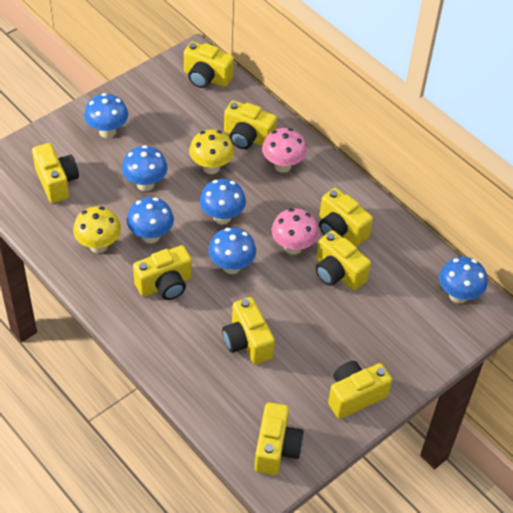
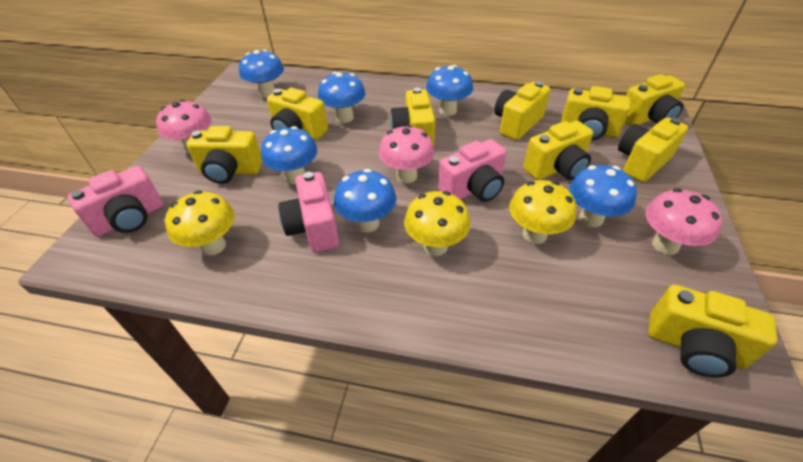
pink camera: none = 0 -> [68,166,163,237] [278,172,339,252] [438,139,506,202] = 3
pink mushroom: [262,128,307,173] [271,208,319,255] = 2 -> [156,100,211,154] [379,125,435,183] [645,188,722,255] = 3
yellow mushroom: [73,207,121,253] [189,129,234,174] = 2 -> [165,190,235,255] [404,191,471,256] [509,180,576,244] = 3

